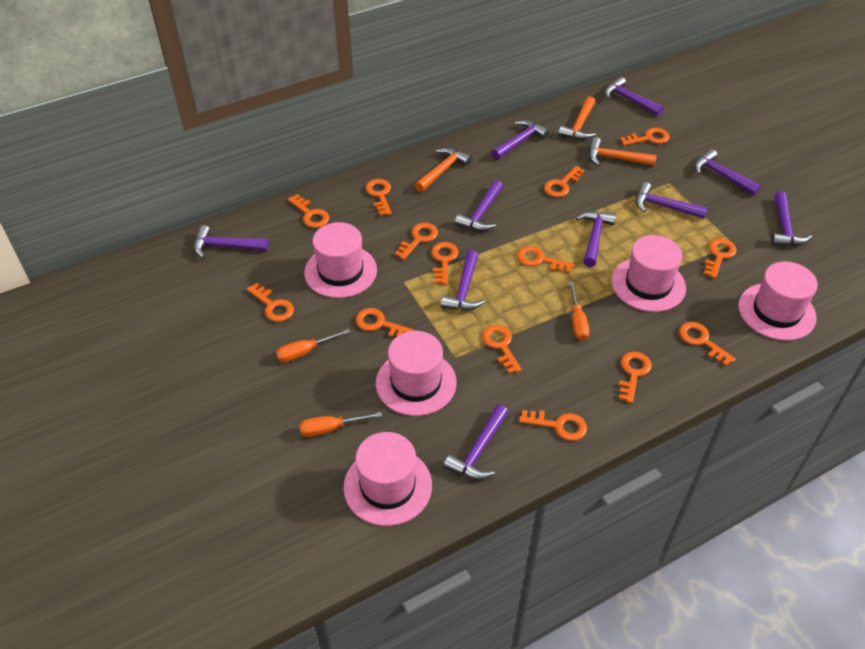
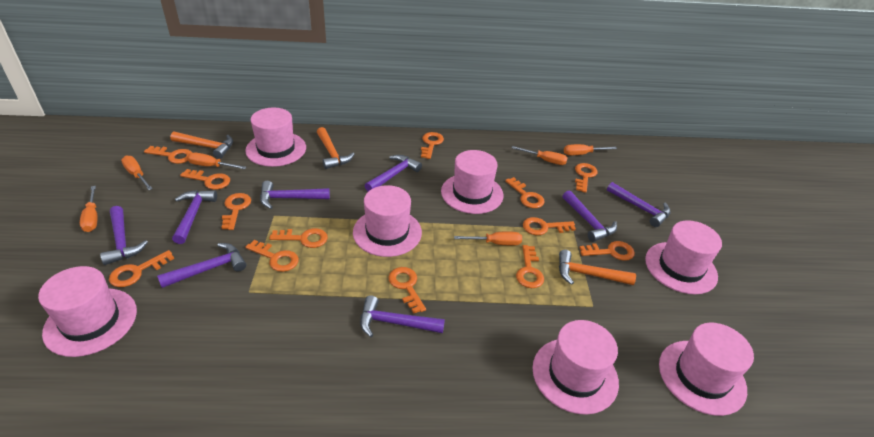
orange key: [247,283,294,322] [288,194,329,228] [355,308,414,337] [365,179,392,216] [395,223,438,260] [431,242,458,285] [482,325,522,374] [517,246,574,273] [519,410,587,441] [544,166,584,197] [619,352,652,403] [620,128,669,146] [679,322,736,366] [704,238,737,279] = 14 -> [109,250,174,287] [144,146,192,164] [180,169,230,190] [221,193,251,230] [246,240,299,272] [269,228,328,248] [388,267,426,314] [421,132,444,159] [505,177,545,208] [516,245,544,288] [523,217,576,235] [575,163,598,193] [579,241,635,261] = 13
orange screwdriver: [276,329,350,362] [299,412,382,437] [569,282,589,341] = 3 -> [80,186,98,232] [121,155,153,190] [187,152,246,169] [454,232,522,246] [512,146,567,165] [564,144,617,155] = 6
pink hat: [304,222,377,298] [343,432,432,526] [376,331,457,416] [611,235,686,312] [738,261,818,341] = 5 -> [38,266,137,357] [245,108,306,167] [353,185,422,257] [441,150,503,214] [532,320,619,415] [645,220,722,295] [659,323,754,416] = 7
purple hammer: [194,225,269,258] [441,250,485,310] [444,404,509,480] [455,180,503,231] [491,120,550,160] [576,211,617,267] [604,77,664,116] [635,182,708,219] [694,149,761,195] [771,191,812,246] = 10 -> [100,206,148,265] [157,243,246,288] [172,190,217,244] [260,181,330,209] [360,295,445,337] [365,155,422,192] [563,190,617,242] [607,182,671,227] = 8

